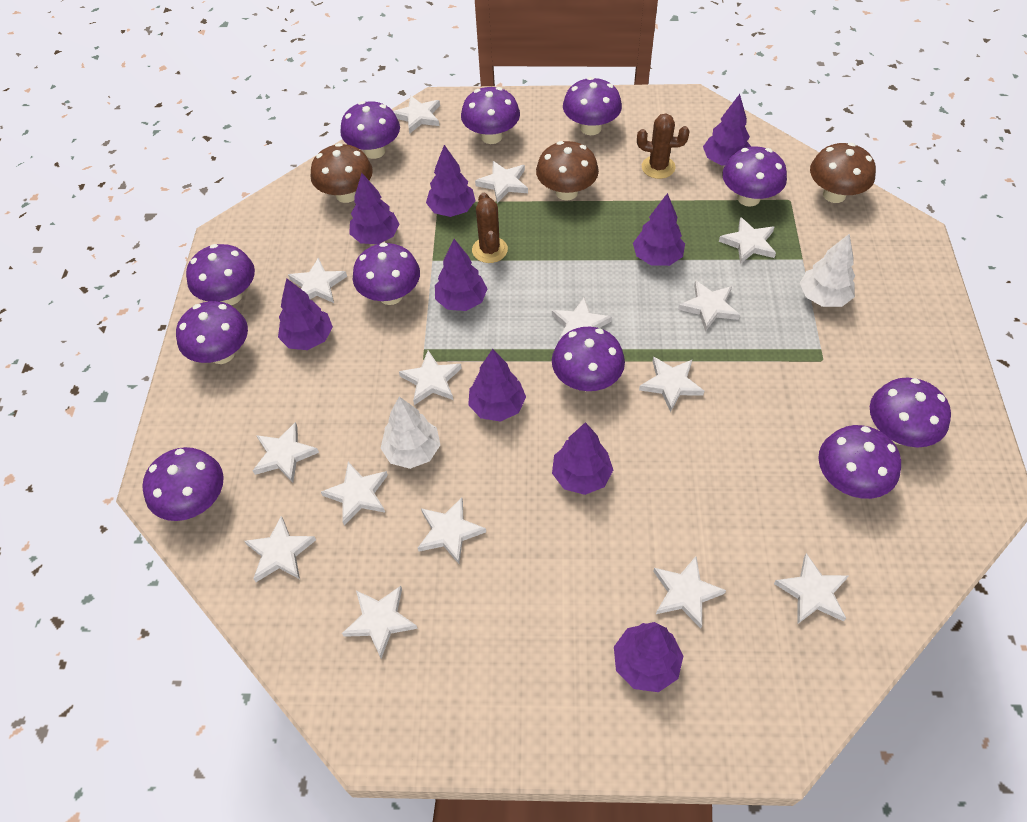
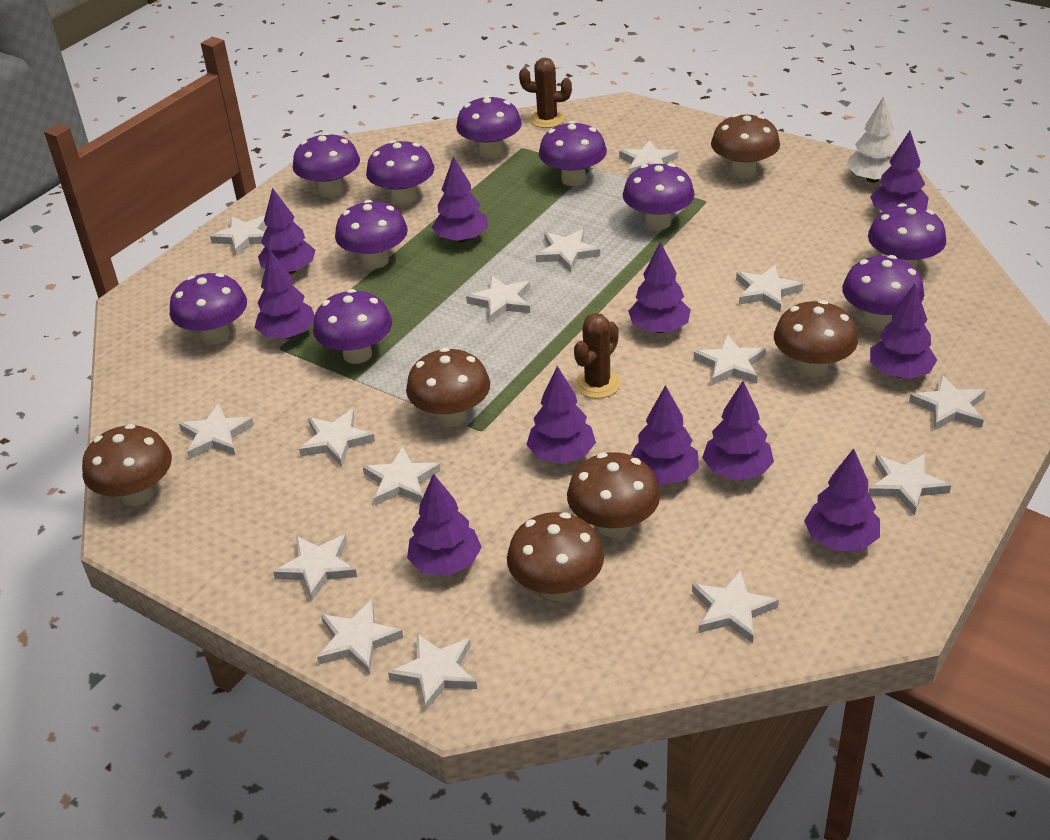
brown mushroom: [311,143,373,203] [536,141,599,201] [810,143,876,203] = 3 -> [82,424,172,506] [406,348,490,426] [507,512,604,601] [567,452,660,538] [711,114,780,178] [774,300,858,377] = 6
purple mushroom: [143,447,224,521] [176,301,248,364] [186,244,255,305] [340,101,400,159] [353,243,420,305] [461,87,520,144] [552,327,625,391] [563,77,622,135] [722,147,787,207] [818,425,901,499] [870,378,951,447] = 11 -> [170,273,247,344] [293,132,360,197] [313,289,392,364] [335,200,408,269] [366,140,434,205] [456,95,522,158] [539,121,607,186] [623,163,695,230] [842,255,924,330] [868,203,946,269] = 10
purple tree: [278,278,333,350] [349,173,399,244] [426,145,476,217] [435,239,488,311] [468,349,526,422] [552,422,613,495] [614,622,683,692] [633,193,685,266] [703,94,751,165] = 9 -> [255,250,315,339] [258,188,315,274] [407,473,482,576] [432,156,488,243] [526,366,596,464] [628,242,691,333] [631,385,699,485] [702,381,774,480] [804,448,880,551] [870,131,929,211] [870,284,937,379] = 11
white tree: [380,397,440,469] [800,234,855,307] = 2 -> [847,96,899,183] = 1

